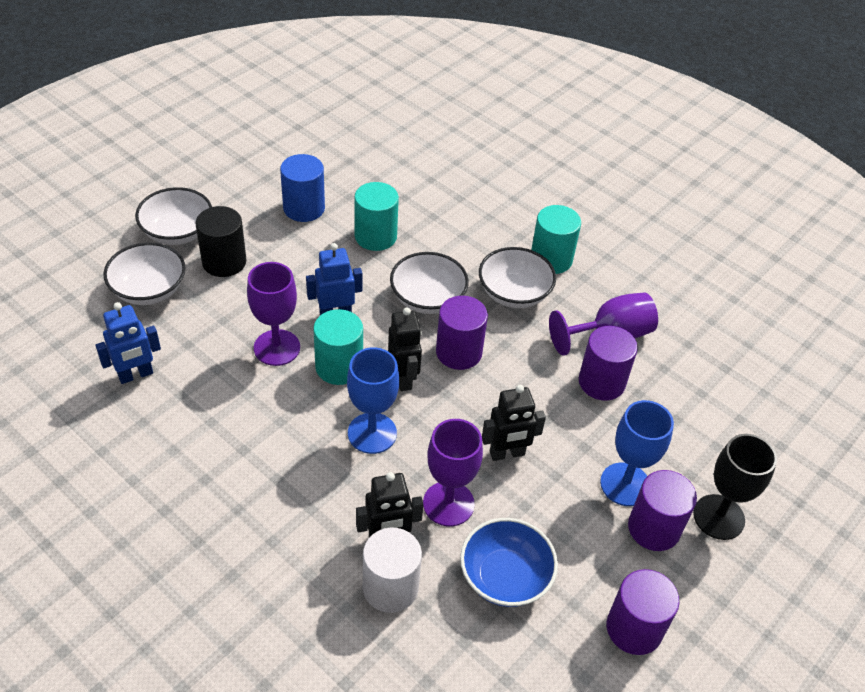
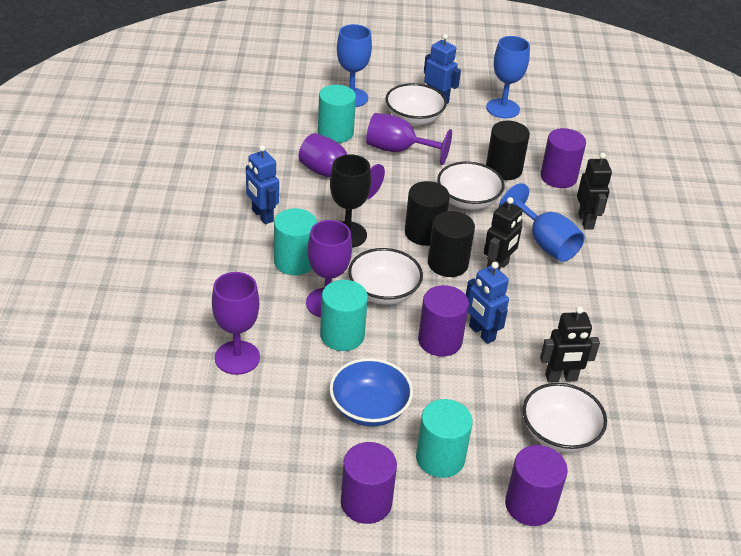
black cylinder: [195,206,246,277] = 1 -> [405,181,450,246] [428,211,475,277] [486,121,530,180] = 3
blue cylinder: [280,154,325,222] = 1 -> none = 0
blue goblet: [347,347,399,454] [600,400,674,506] = 2 -> [337,24,372,107] [486,36,530,119] [499,183,585,262] = 3
blue robot: [96,302,161,384] [306,243,362,315] = 2 -> [246,145,279,224] [424,34,461,104] [466,262,509,344] = 3
purple goblet: [247,262,300,366] [423,419,483,526] [549,292,658,356] = 3 -> [212,272,260,375] [299,133,385,199] [306,220,352,318] [366,113,452,165] = 4
turquoise cylinder: [313,309,363,385] [354,182,399,251] [531,205,581,274] = 3 -> [274,208,317,275] [318,85,356,143] [320,280,368,351] [416,399,473,478] = 4
white cylinder: [363,528,422,613] = 1 -> none = 0

